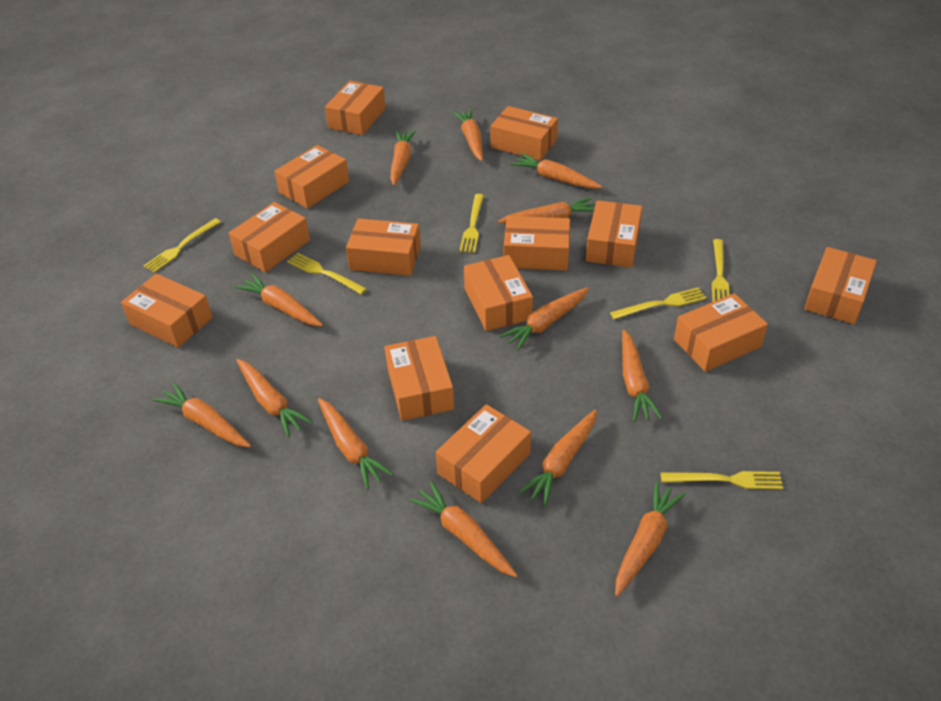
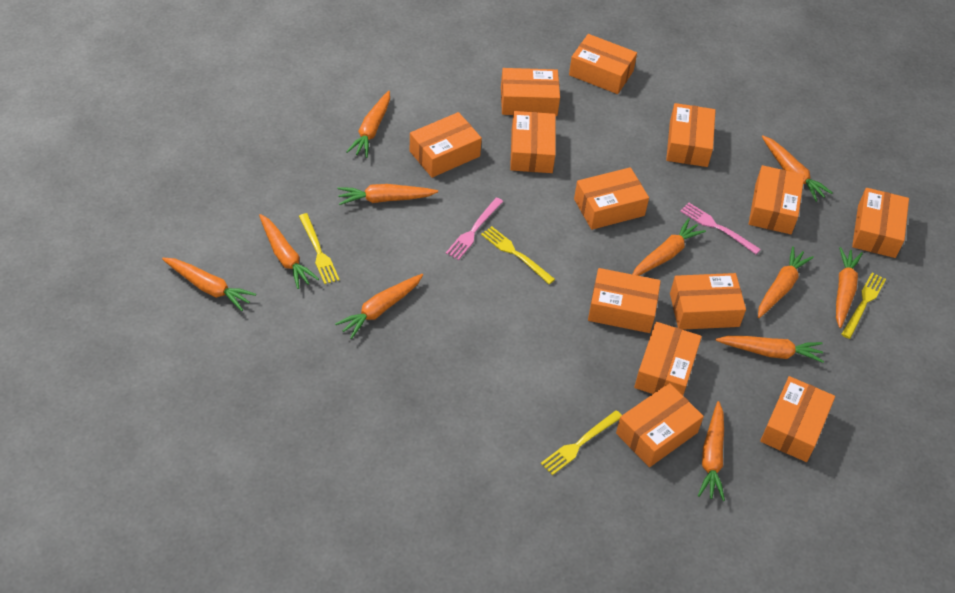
orange carrot: [153,383,251,447] [235,274,323,326] [236,359,313,438] [318,398,393,489] [390,130,416,186] [408,482,518,577] [452,109,483,161] [498,197,595,223] [499,287,589,350] [511,153,602,189] [519,409,597,506] [615,481,685,597] [622,330,663,422] = 13 -> [162,258,256,311] [259,214,319,289] [335,274,423,339] [338,184,438,205] [346,91,390,158] [632,218,706,276] [698,401,725,501] [716,336,824,363] [758,246,814,318] [762,136,833,202] [836,247,863,328] = 11
pink fork: none = 0 -> [446,197,503,260] [680,202,761,254] = 2
yellow fork: [144,218,221,273] [287,253,367,294] [459,194,484,253] [610,287,706,319] [661,471,783,489] [712,239,729,302] = 6 -> [299,213,340,284] [481,226,555,284] [541,410,622,475] [841,273,886,339] = 4

